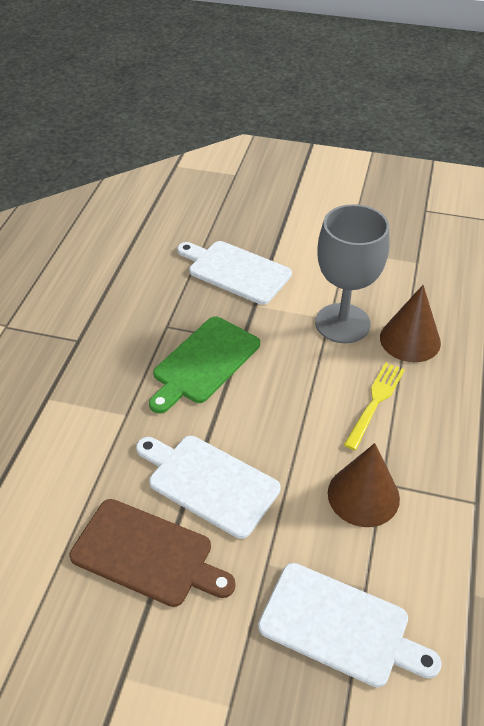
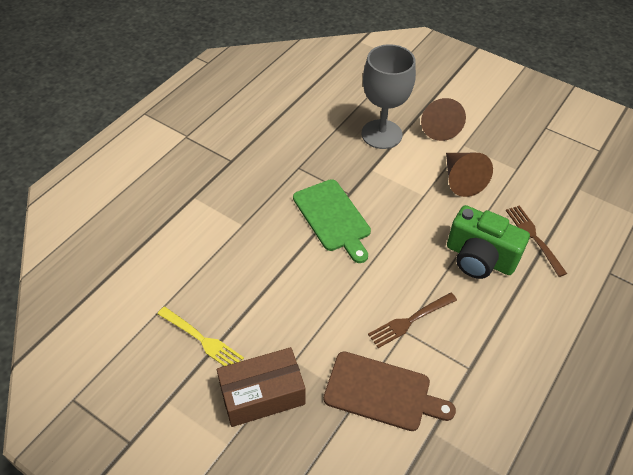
brown box: none = 0 -> [217,347,306,427] = 1
brown fork: none = 0 -> [368,292,457,348] [506,205,567,277] = 2
green camera: none = 0 -> [447,205,530,279] = 1
white cutting board: [136,436,281,539] [177,241,292,305] [258,563,442,687] = 3 -> none = 0

